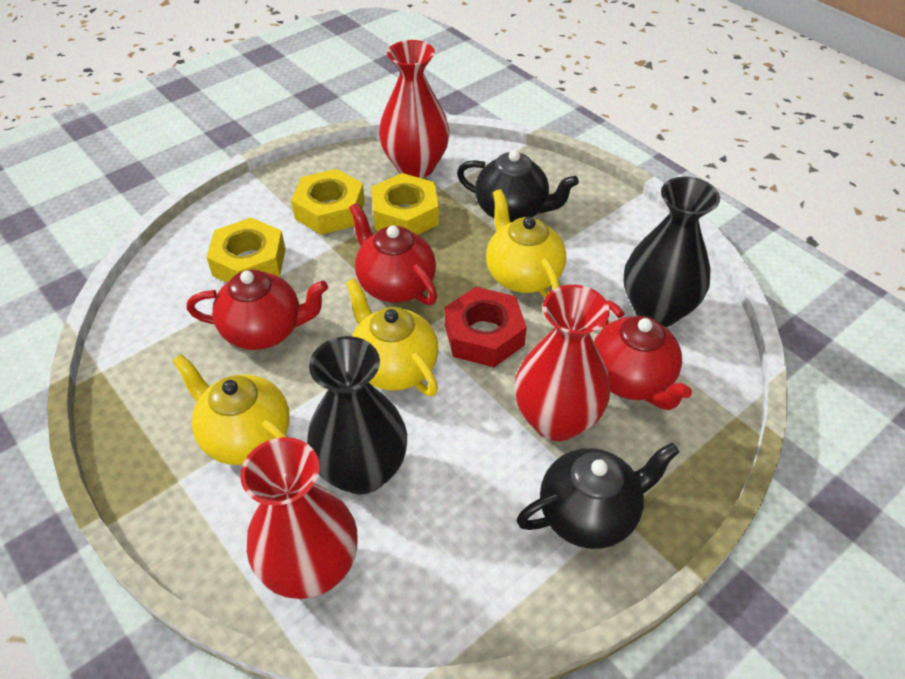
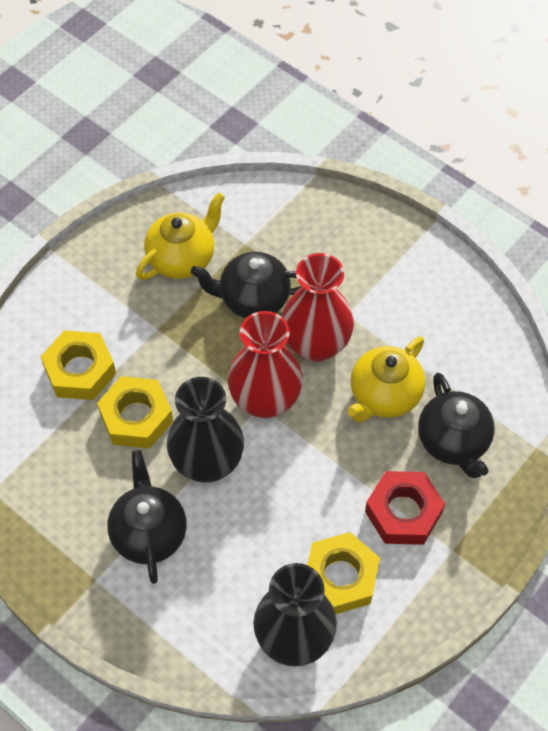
black teapot: [457,150,579,222] [517,443,679,549] = 2 -> [108,450,187,584] [191,252,302,318] [418,372,495,478] = 3
red teapot: [187,270,328,350] [349,203,437,305] [594,301,692,410] = 3 -> none = 0
red vase: [240,437,358,599] [379,40,450,178] [514,285,610,441] = 3 -> [228,311,303,418] [281,253,354,362] = 2
yellow teapot: [172,354,290,465] [346,278,439,396] [486,189,566,298] = 3 -> [136,193,225,280] [348,336,425,422] = 2

